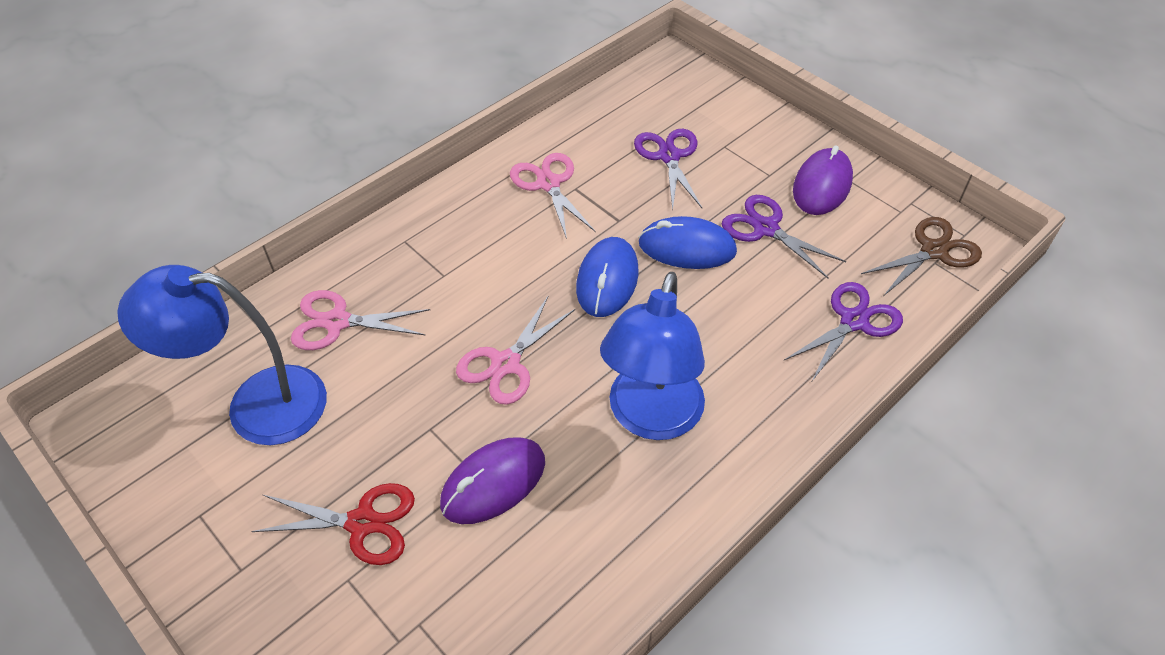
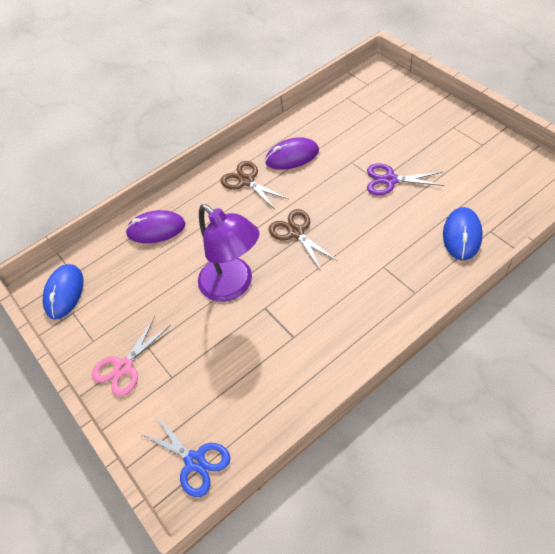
blue lamp: [117,265,327,445] [600,272,705,440] = 2 -> none = 0
blue scissors: none = 0 -> [139,414,230,497] = 1
brown scissors: [861,217,982,295] = 1 -> [221,161,288,209] [269,209,338,271] = 2
pink scissors: [291,290,430,350] [456,295,575,405] [510,153,595,239] = 3 -> [92,316,171,396] = 1
purple lamp: none = 0 -> [198,204,259,302] = 1
purple scissors: [634,129,702,210] [722,195,846,279] [784,282,903,381] = 3 -> [367,163,444,195] = 1
red scissors: [251,483,415,565] = 1 -> none = 0

